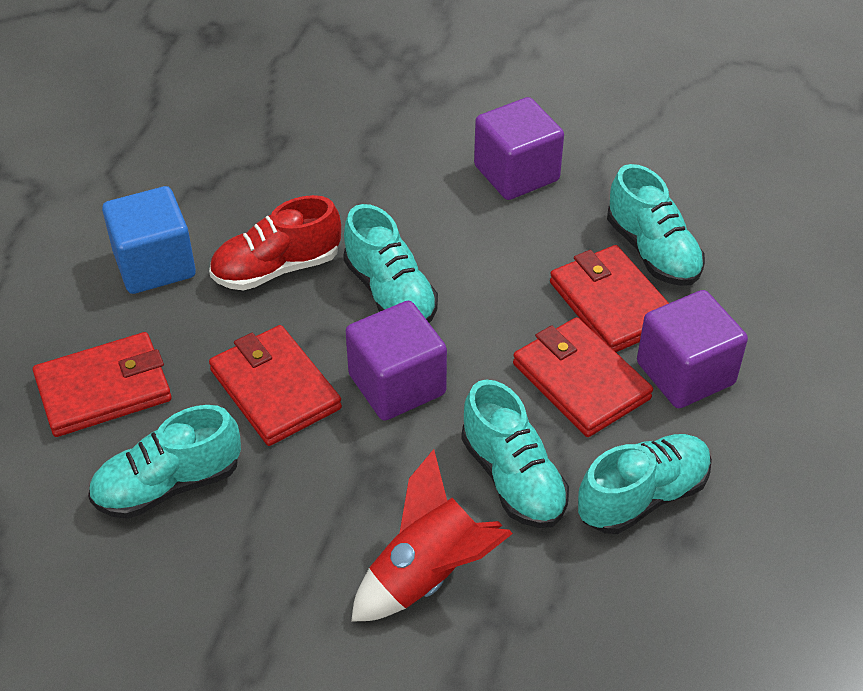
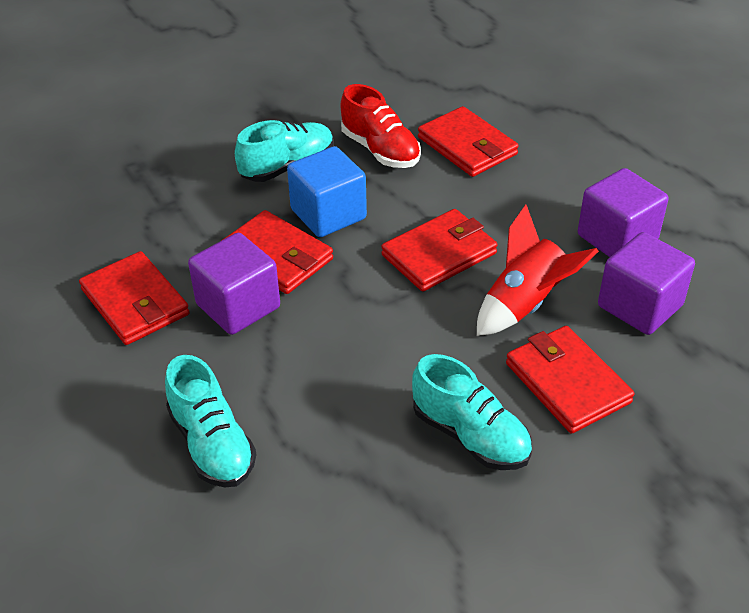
red wallet: [33,332,172,437] [209,325,342,446] [513,317,653,437] [550,245,669,352] = 4 -> [79,251,189,345] [221,210,333,294] [381,209,498,292] [418,106,519,177] [506,326,634,434] = 5
turquoise shoe: [88,405,241,519] [343,204,438,323] [461,380,569,528] [578,434,712,534] [607,164,705,286] = 5 -> [165,355,256,488] [235,120,334,182] [412,354,532,470] = 3

